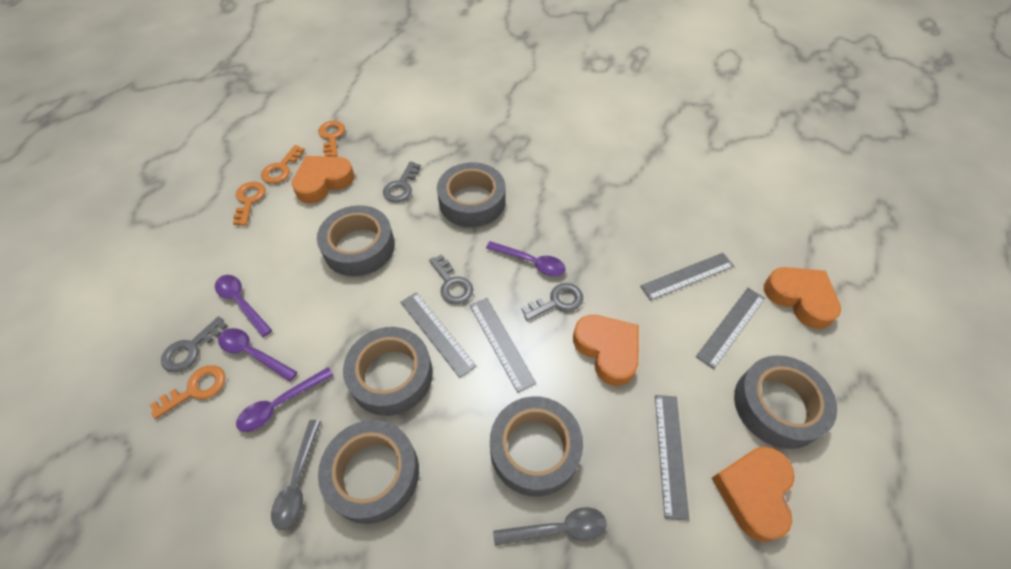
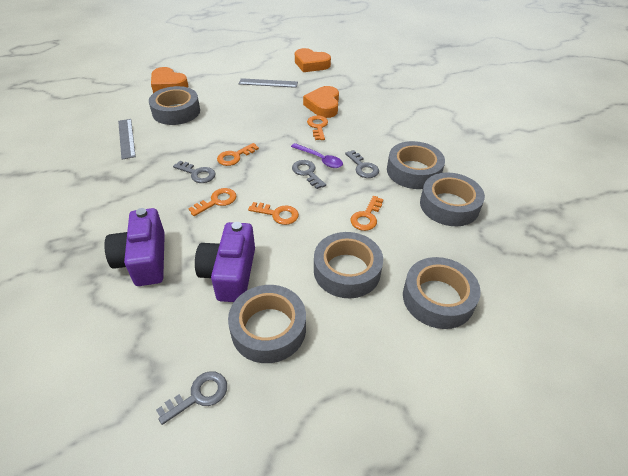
grey ruler: [400,292,477,378] [470,298,536,393] [640,253,734,301] [655,395,689,521] [696,288,765,369] = 5 -> [118,119,136,160] [239,78,298,88] = 2
grey spoon: [271,420,321,530] [493,507,606,546] = 2 -> none = 0
orange heart: [292,156,354,203] [573,315,639,386] [712,447,795,542] [764,267,841,329] = 4 -> [151,67,189,93] [295,48,331,72] [303,86,339,118] = 3
orange key: [150,365,225,419] [233,182,266,226] [261,145,305,184] [318,121,345,157] = 4 -> [188,188,237,216] [217,143,259,166] [248,202,299,225] [307,116,328,140] [351,196,383,231] = 5
purple camera: none = 0 -> [104,208,165,286] [195,222,255,302] = 2
purple spoon: [215,275,272,337] [218,328,298,382] [236,367,334,432] [486,241,566,276] = 4 -> [291,143,343,168] = 1

